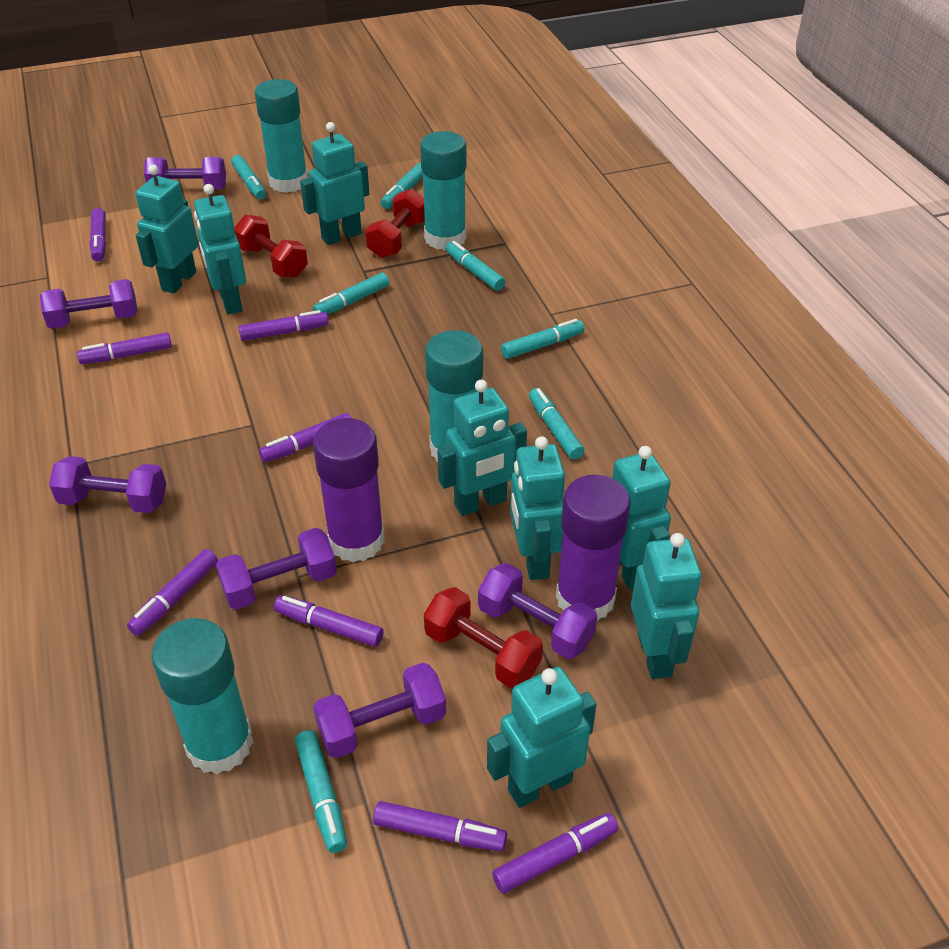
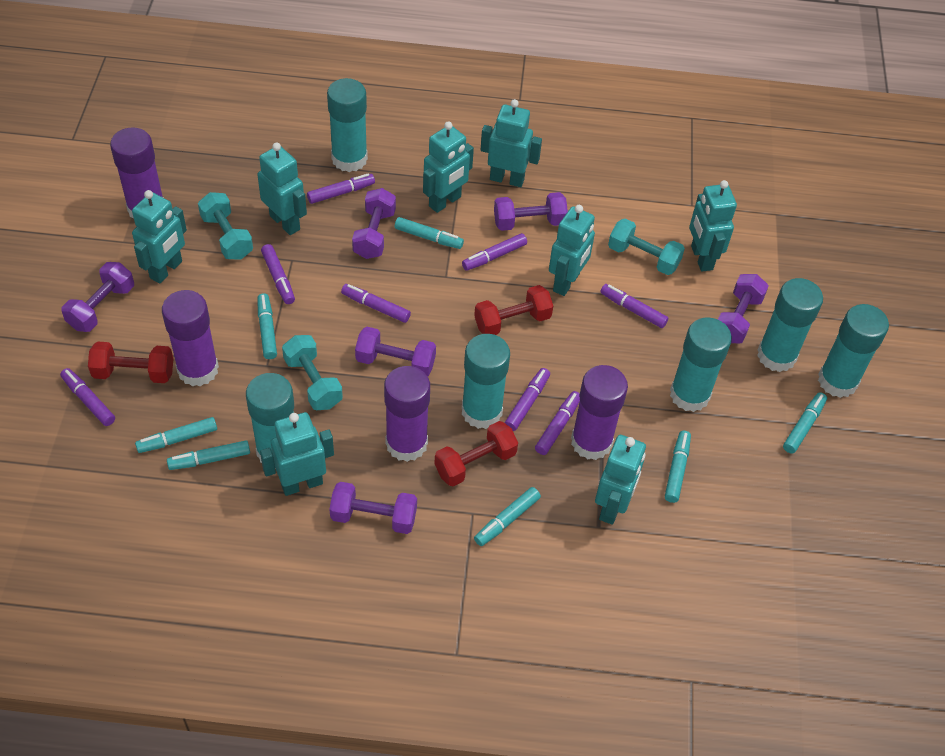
purple glue stick: [313,418,385,562] [556,475,631,621] = 2 -> [110,127,164,218] [162,290,219,386] [384,366,430,462] [571,365,628,460] = 4
turquoise dumbbell: none = 0 -> [198,192,253,260] [282,335,343,410] [608,219,685,275] = 3
turquoise glue stick: [151,618,253,774] [255,79,308,193] [420,131,467,250] [425,330,483,462] = 4 -> [246,373,294,469] [327,78,368,172] [462,334,510,429] [670,317,732,412] [757,278,823,372] [818,304,889,398] = 6

